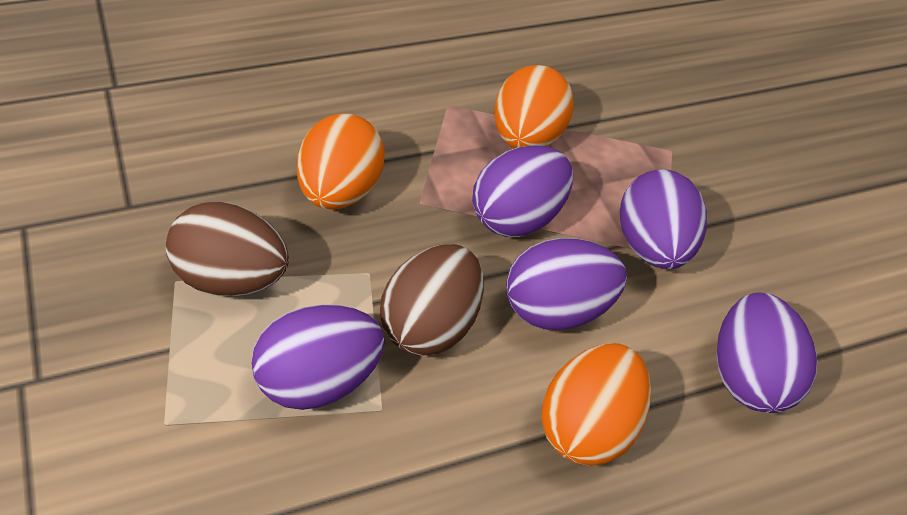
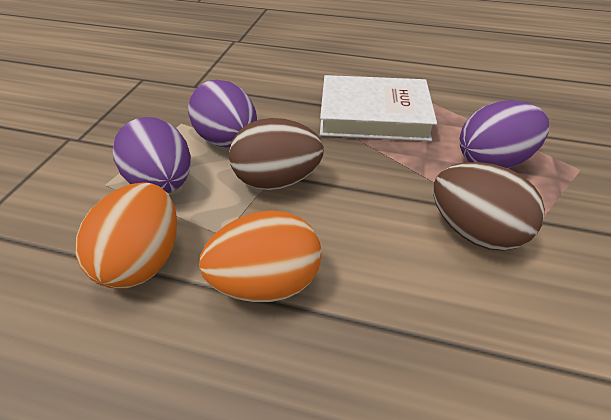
orange egg: [297,113,385,210] [494,65,573,149] [541,343,651,466] = 3 -> [75,182,177,288] [199,210,322,302] = 2
purple egg: [251,304,385,410] [472,146,573,237] [506,238,627,330] [620,169,707,269] [716,293,817,413] = 5 -> [113,117,191,193] [188,80,257,148] [459,100,549,168] = 3
white book: none = 0 -> [320,75,437,141] = 1

